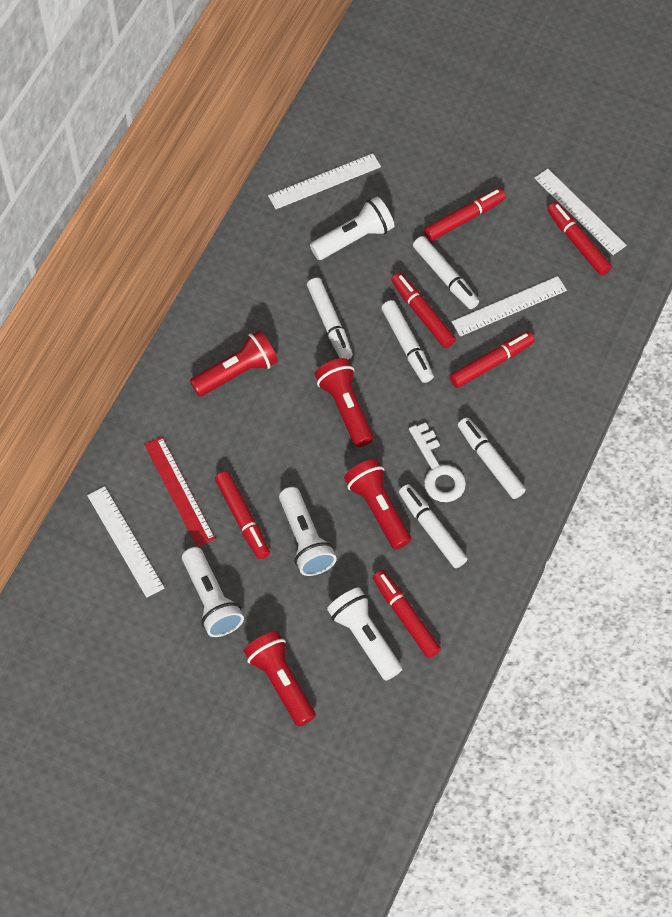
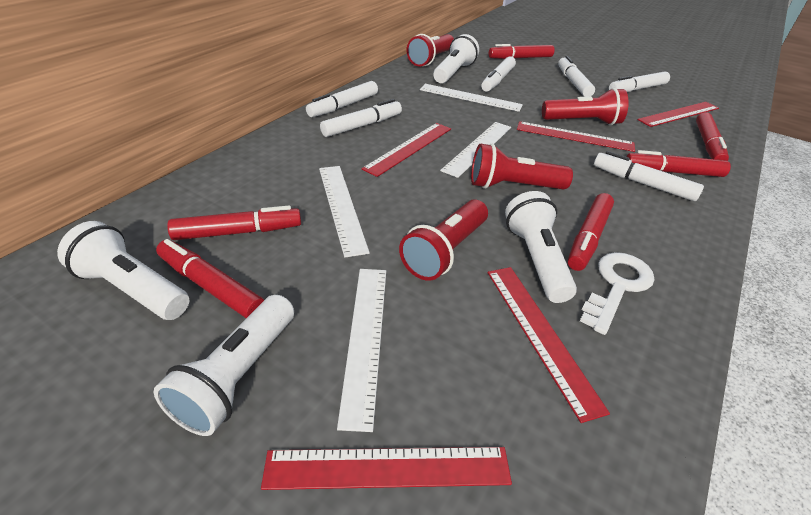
red ruler: [144,437,215,547] = 1 -> [261,447,512,490] [362,123,451,177] [488,267,610,423] [517,121,635,152] [638,102,719,127] = 5
white marker: [307,278,353,359] [381,300,434,383] [399,484,467,568] [413,236,479,309] [458,417,526,499] = 5 -> [306,81,378,117] [320,99,402,137] [481,56,516,92] [558,56,595,97] [594,151,704,201] [609,71,670,92] = 6

